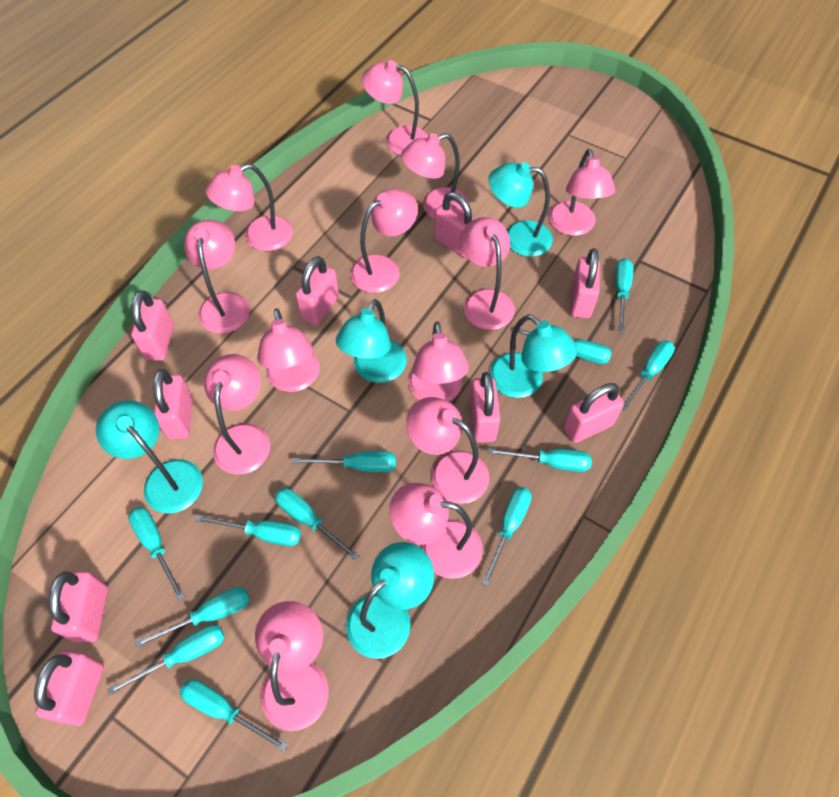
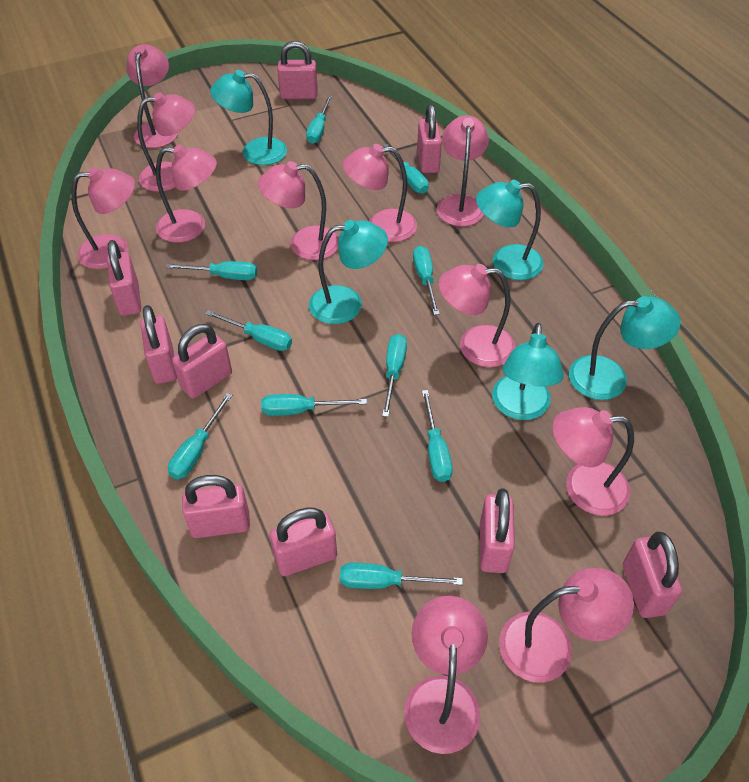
pink lamp: [184,220,250,334] [204,354,270,474] [206,164,293,251] [255,601,329,731] [257,308,320,392] [350,189,418,293] [362,61,428,155] [389,483,483,579] [401,133,469,219] [406,397,489,504] [408,322,469,402] [460,217,515,330] [548,149,615,236] = 13 -> [71,167,135,269] [126,44,178,148] [137,92,195,192] [156,144,217,243] [258,161,339,260] [343,144,417,242] [404,596,488,754] [437,115,489,226] [439,264,515,367] [499,568,634,683] [553,407,634,516] = 11
turquoise screwdriver: [107,625,225,696] [128,507,185,601] [135,587,250,648] [180,680,288,751] [195,515,301,546] [275,488,360,561] [293,451,396,472] [482,487,532,586] [488,448,592,472] [518,329,612,364] [615,258,633,332] [622,340,675,411] = 12 -> [165,261,257,280] [168,393,233,479] [205,310,292,351] [261,394,367,416] [306,96,332,144] [340,563,463,589] [382,334,407,417] [383,144,429,194] [413,246,440,315] [422,390,453,482] = 10

